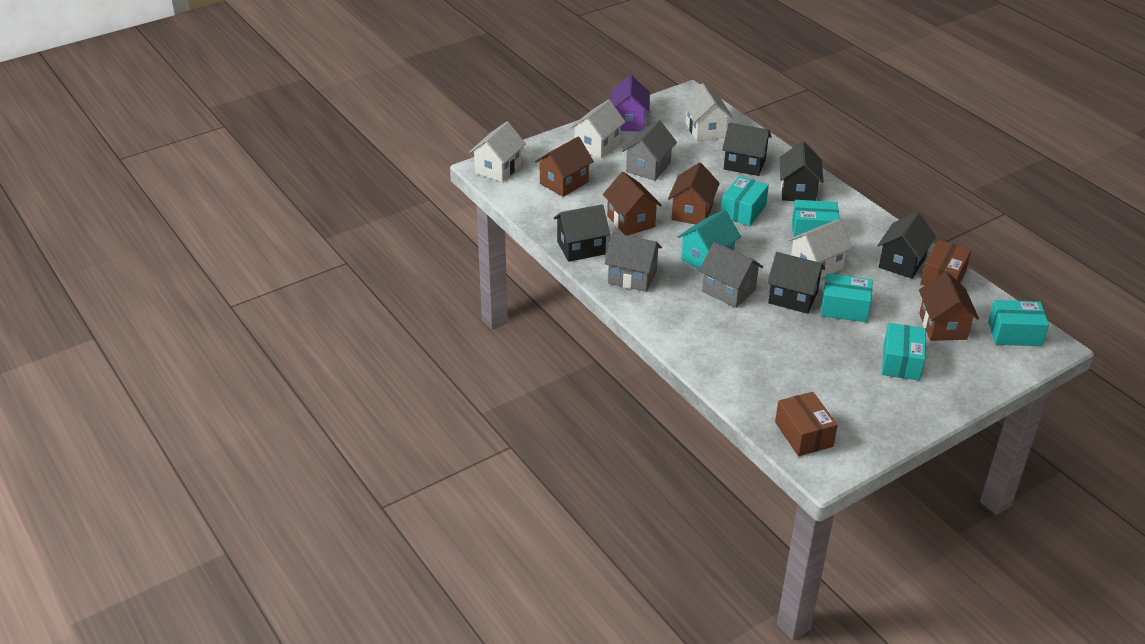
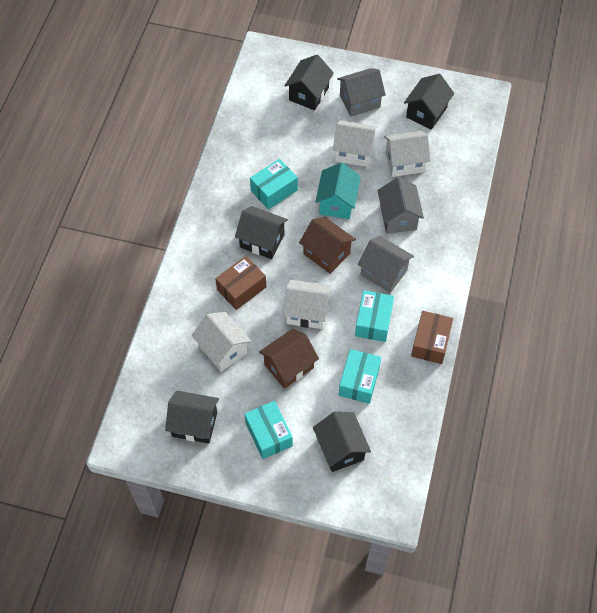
brown house: [535,136,594,197] [603,172,662,236] [668,162,720,224] [919,272,979,341] = 4 -> [259,329,319,389] [299,217,356,274] = 2
purple house: [610,75,650,132] = 1 -> none = 0
turquoise box: [721,176,769,226] [792,200,840,240] [821,273,873,322] [882,323,926,381] [988,300,1049,346] = 5 -> [244,401,293,459] [250,159,298,210] [339,349,381,404] [355,290,394,342] = 4

